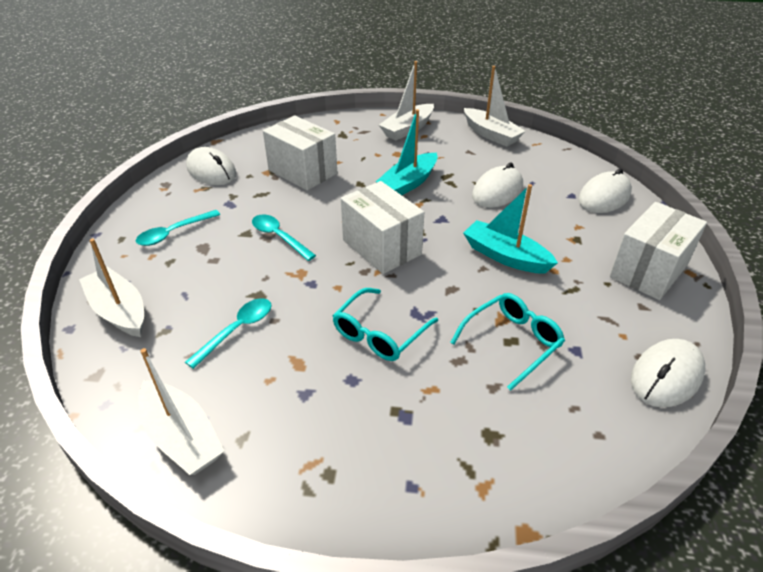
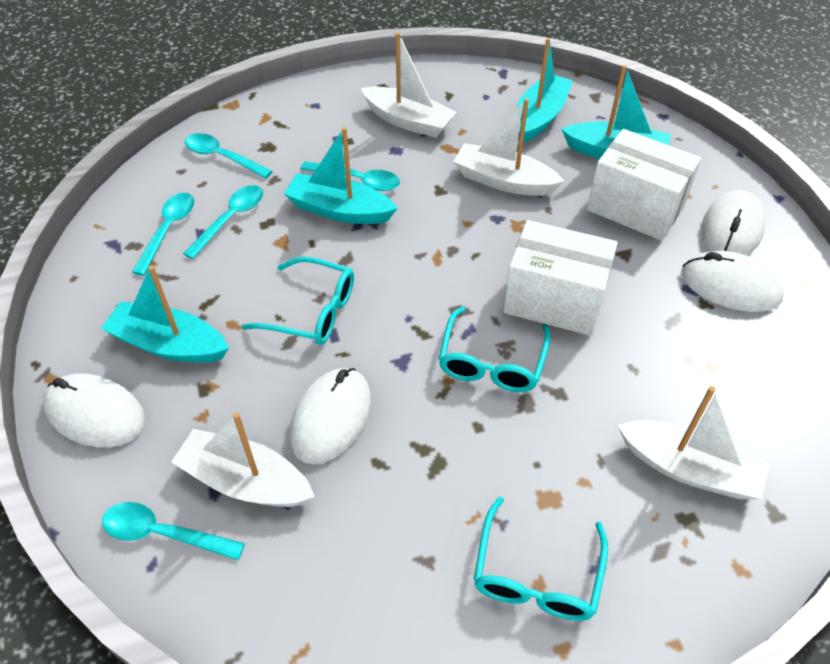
turquoise boat: [376,109,438,195] [463,184,558,274] = 2 -> [101,265,229,363] [284,127,398,224] [516,38,573,143] [561,65,670,159] = 4
turquoise glasses: [332,288,438,361] [450,293,565,391] = 2 -> [242,256,354,345] [439,306,551,392] [474,496,608,621] = 3
turquoise spoon: [136,210,220,246] [185,298,272,369] [252,214,316,261] = 3 -> [102,502,245,560] [132,193,194,276] [183,185,263,259] [185,133,273,179] [300,161,400,191] = 5
white box: [263,115,337,191] [341,181,424,274] [610,202,707,300] = 3 -> [503,220,618,336] [587,129,701,241] = 2

